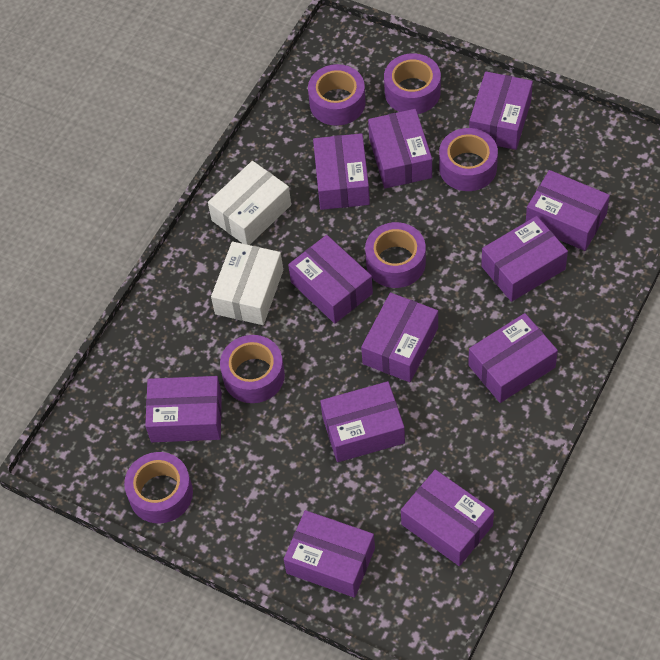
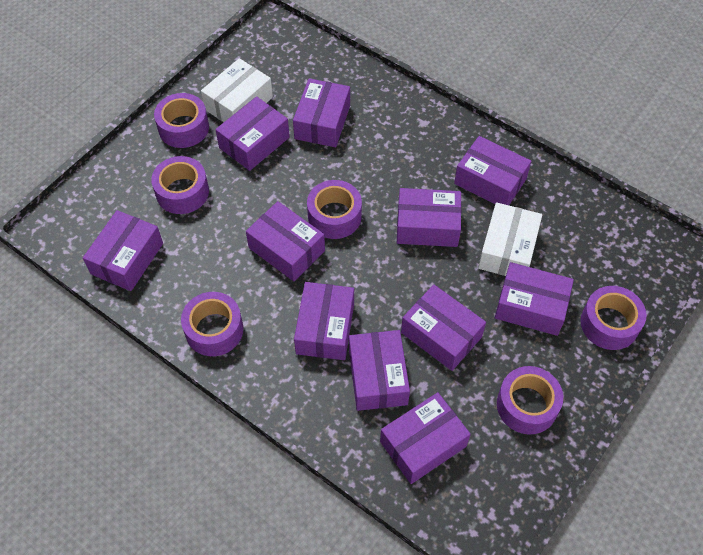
purple box: [145,376,222,442] [284,510,375,598] [288,235,373,324] [313,133,370,210] [320,381,405,462] [361,292,438,382] [368,109,432,189] [401,469,494,566] [468,313,558,403] [469,71,533,150] [481,216,568,302] [526,170,610,251] = 12 -> [83,210,163,291] [215,96,290,171] [246,201,325,281] [293,78,350,147] [294,282,354,360] [349,330,410,411] [380,392,471,484] [397,188,461,247] [401,285,486,371] [454,136,532,205] [495,262,574,336] = 11

